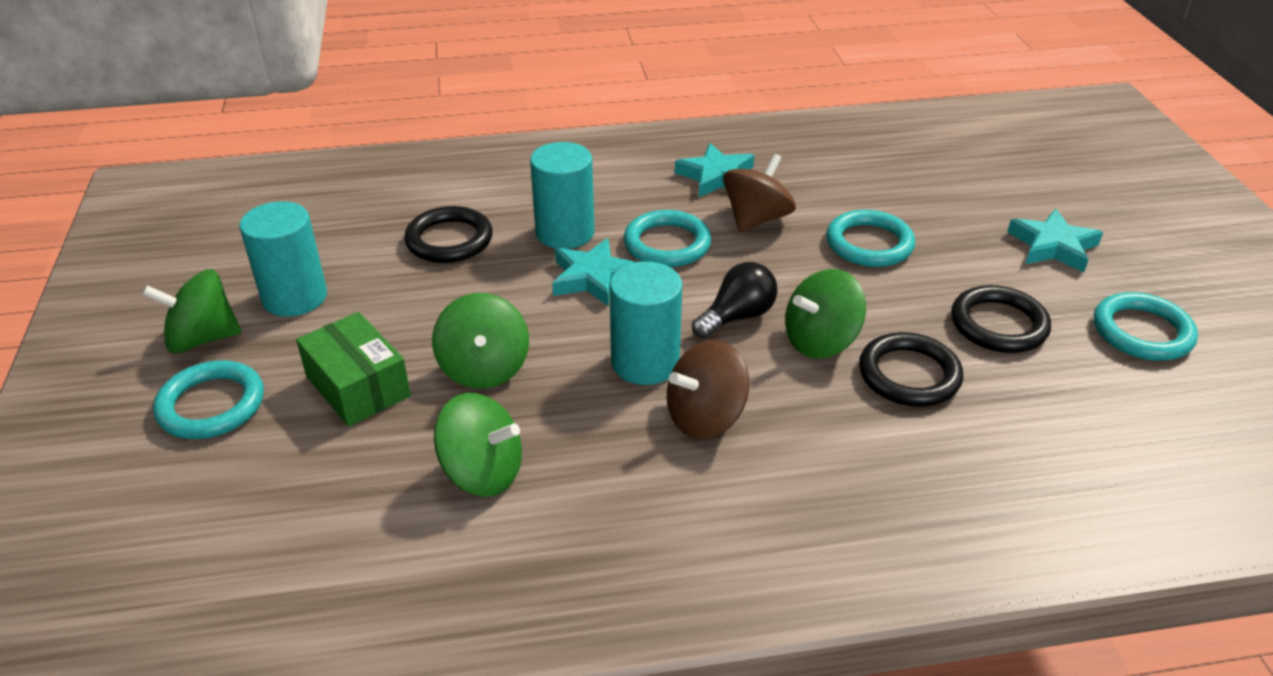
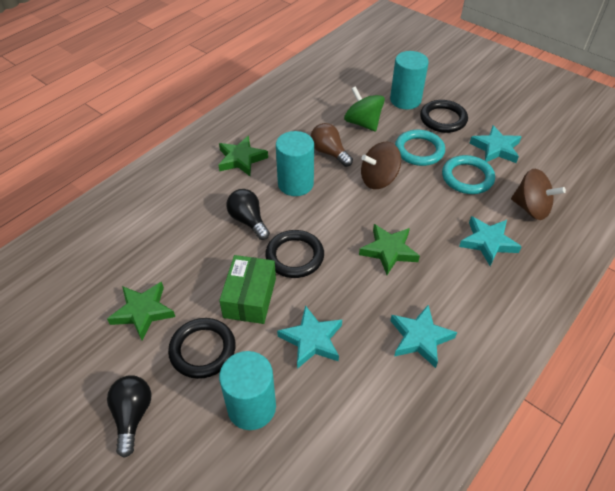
black light bulb: [692,262,778,339] = 1 -> [107,375,151,458] [226,189,270,240] = 2
brown light bulb: none = 0 -> [311,123,353,167] = 1
green spinning top: [142,269,242,353] [432,293,529,389] [434,393,522,497] [785,269,866,359] = 4 -> [344,86,385,131] = 1
green star: none = 0 -> [107,282,175,340] [219,136,268,176] [359,224,420,275] = 3
turquoise ring: [153,360,264,439] [623,210,711,267] [826,210,915,267] [1094,292,1198,361] = 4 -> [395,130,445,166] [442,155,495,194] = 2
turquoise star: [552,238,635,306] [675,143,754,197] [1007,209,1103,272] = 3 -> [277,305,342,369] [390,305,457,368] [459,216,522,266] [470,125,521,163] = 4

